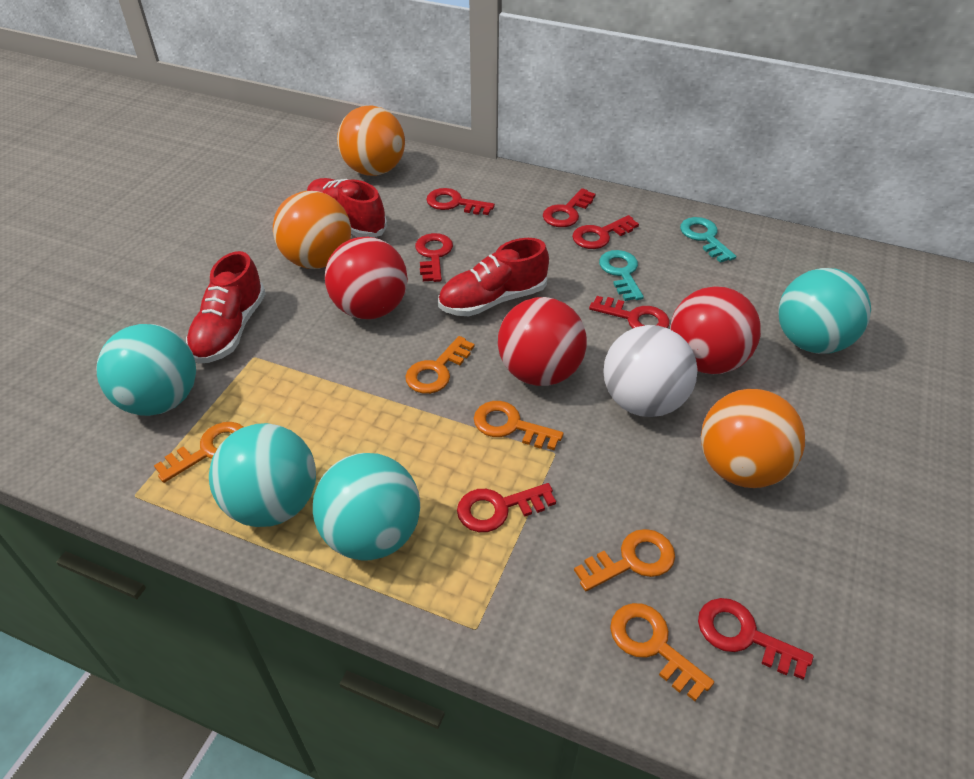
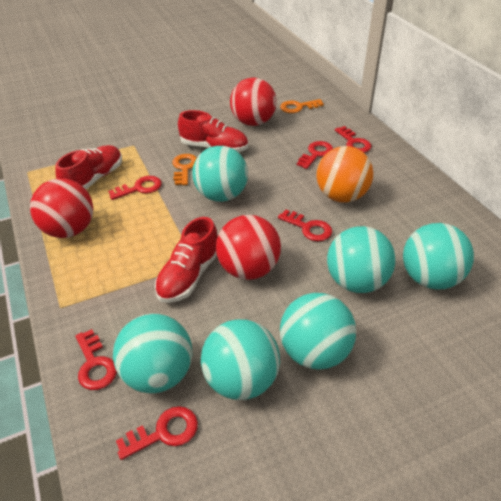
orange ball: [273,191,351,269] [337,105,405,176] [701,389,805,488] = 3 -> [316,146,373,203] = 1
orange key: [154,422,243,483] [405,336,475,394] [474,401,564,450] [574,529,675,591] [610,603,714,701] = 5 -> [172,154,197,185] [280,99,324,113] = 2
red key: [415,233,453,282] [426,188,495,215] [457,483,556,532] [543,188,596,227] [572,215,639,249] [589,296,670,328] [698,598,813,679] = 7 -> [75,329,117,390] [108,176,162,200] [116,406,198,460] [278,210,332,241] [297,141,333,169] [335,126,371,153] = 6
turquoise ball: [96,324,196,416] [209,423,316,527] [313,453,420,561] [778,268,871,354] = 4 -> [113,314,192,393] [192,146,248,202] [201,319,280,400] [280,293,356,370] [327,226,396,293] [403,223,474,290] = 6
turquoise key: [599,250,644,301] [680,217,736,263] = 2 -> none = 0
white ball: [603,325,698,417] = 1 -> none = 0

